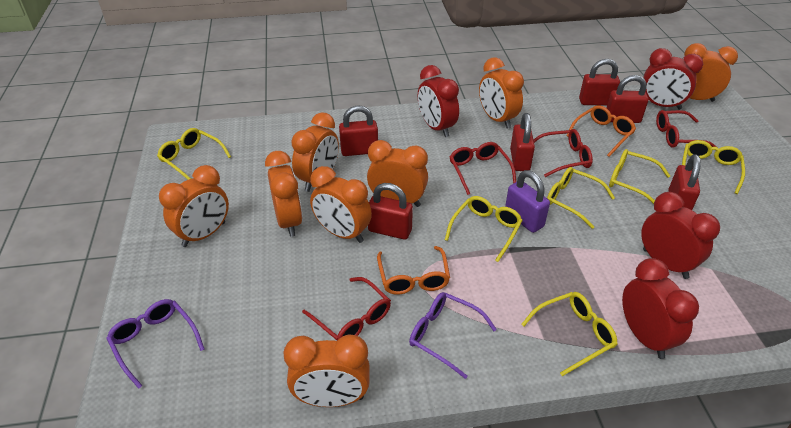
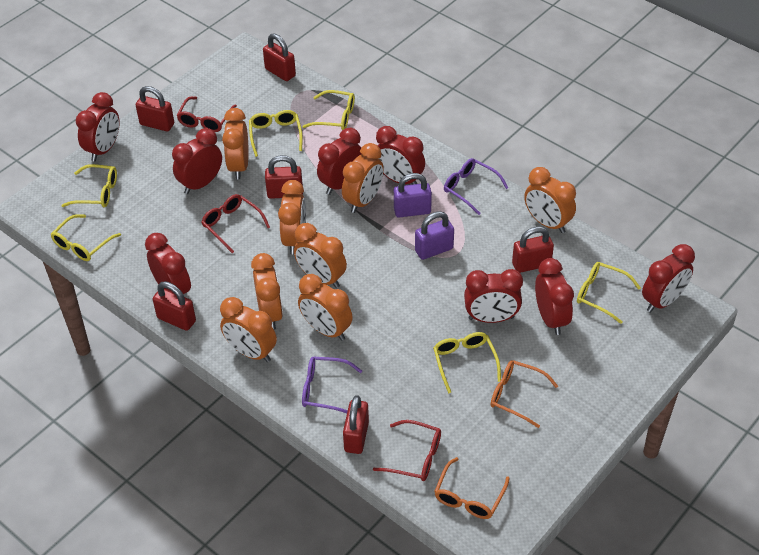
purple padlock: [505,170,550,233] = 1 -> [394,173,432,217] [415,211,454,260] = 2
red clock: [418,65,459,137] [622,258,699,359] [641,192,720,279] [643,48,703,110] = 4 -> [76,92,120,161] [145,233,191,294] [172,128,222,194] [317,128,361,195] [376,126,425,185] [464,269,523,323] [535,258,574,335] [642,244,695,313] = 8
red glasses: [302,277,391,340] [450,142,516,195] [534,129,593,177] [656,110,718,148] = 4 -> [177,97,237,132] [201,194,270,253] [373,420,441,481] = 3

